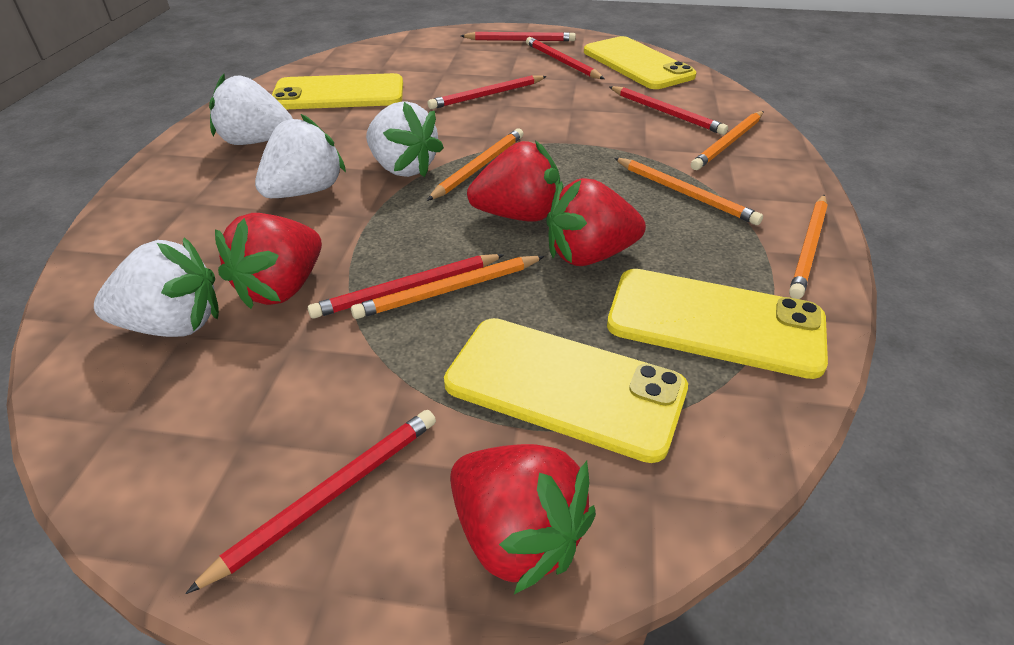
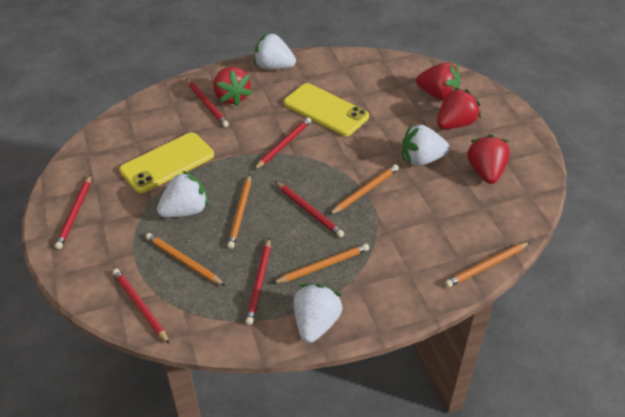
yellow phone: [272,73,403,109] [444,318,688,463] [584,36,697,89] [607,269,828,379] = 4 -> [119,133,214,193] [284,83,369,136] = 2

